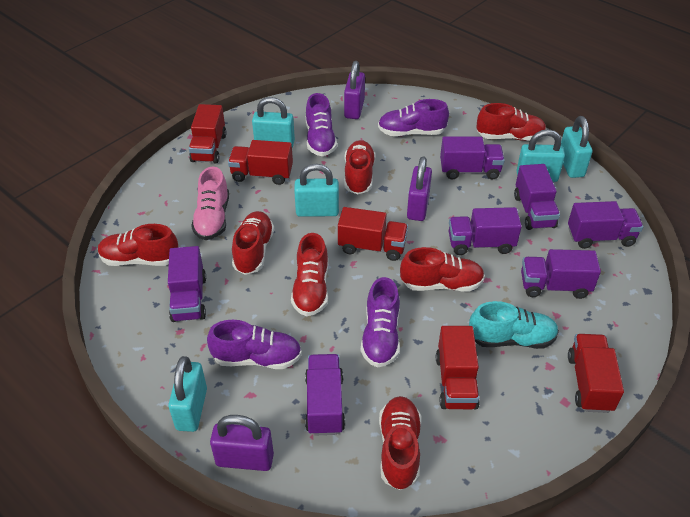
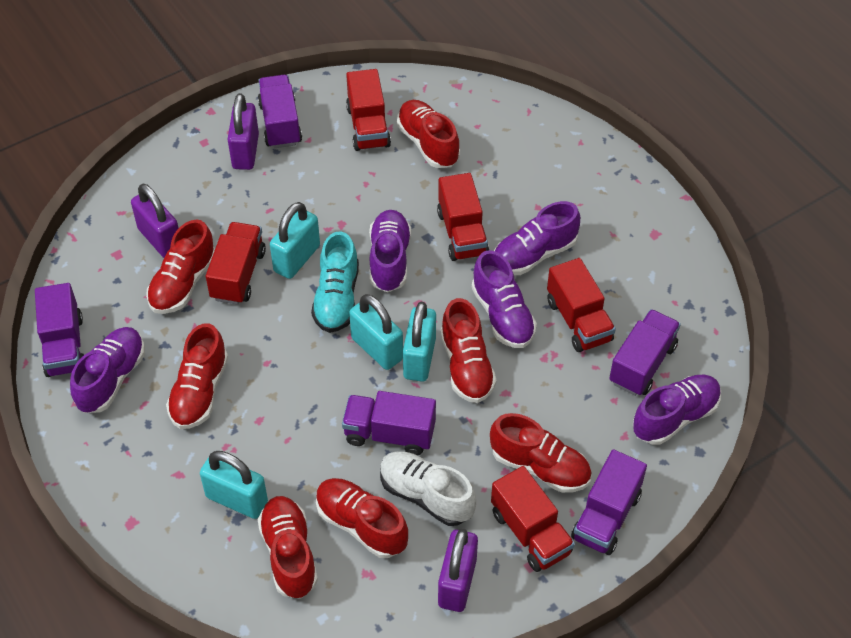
pink shoe: [191,167,229,240] = 1 -> none = 0
purple shoe: [207,320,302,369] [306,93,337,156] [361,277,400,367] [378,99,449,136] = 4 -> [70,327,145,413] [369,210,411,292] [472,250,537,348] [494,201,580,275] [633,375,721,445] = 5
purple truck: [168,246,206,322] [305,354,345,435] [440,136,505,180] [449,207,522,255] [514,164,560,230] [521,249,601,299] [568,201,643,249] = 7 -> [35,283,84,377] [258,75,302,148] [342,391,436,455] [571,449,647,555] [609,309,681,396] = 5
turquoise padlock: [168,356,207,432] [252,97,295,148] [294,164,339,217] [516,129,565,182] [561,116,593,178] = 5 -> [200,451,268,519] [270,202,320,279] [349,294,403,370] [403,302,436,382] = 4
white shoe: none = 0 -> [380,451,476,526] = 1

